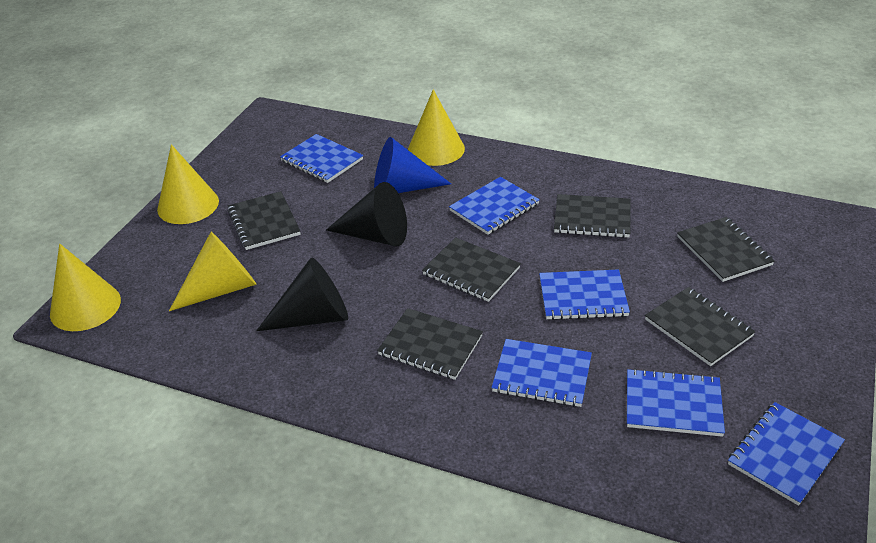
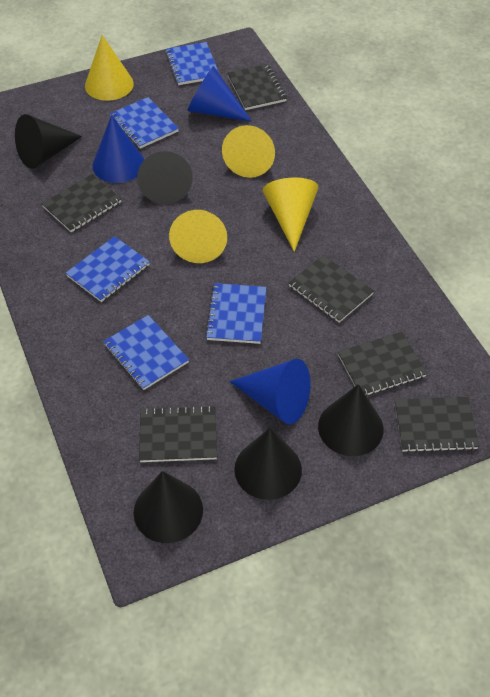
black cone: [256,257,348,331] [326,182,407,246] = 2 -> [15,114,82,169] [134,471,203,543] [137,151,193,204] [234,428,302,500] [318,384,384,456] = 5
blue cone: [374,137,451,193] = 1 -> [92,115,144,183] [187,66,252,122] [229,359,310,424] = 3
blue notebook: [280,134,363,183] [449,177,540,235] [491,339,592,407] [539,269,630,320] [627,368,725,437] [728,402,845,506] = 6 -> [66,236,150,302] [103,315,189,390] [110,97,179,149] [165,42,219,85] [205,283,267,344] = 5

